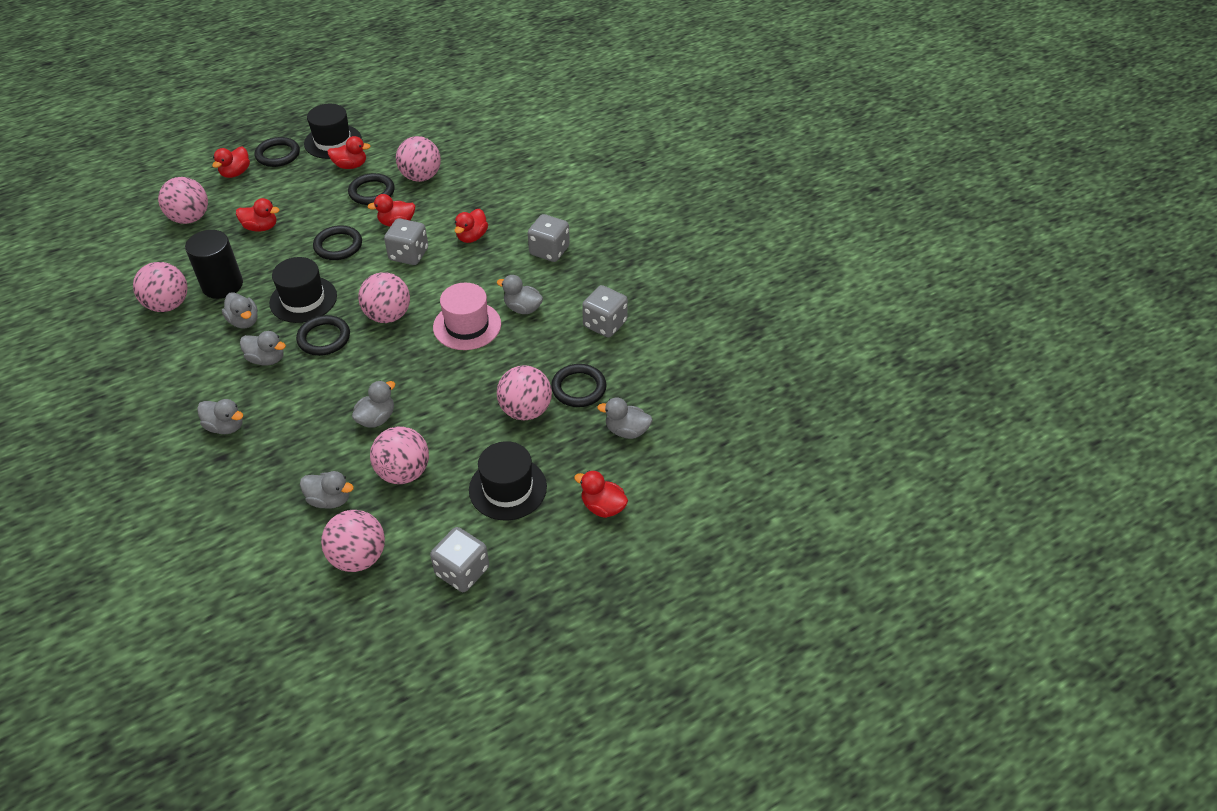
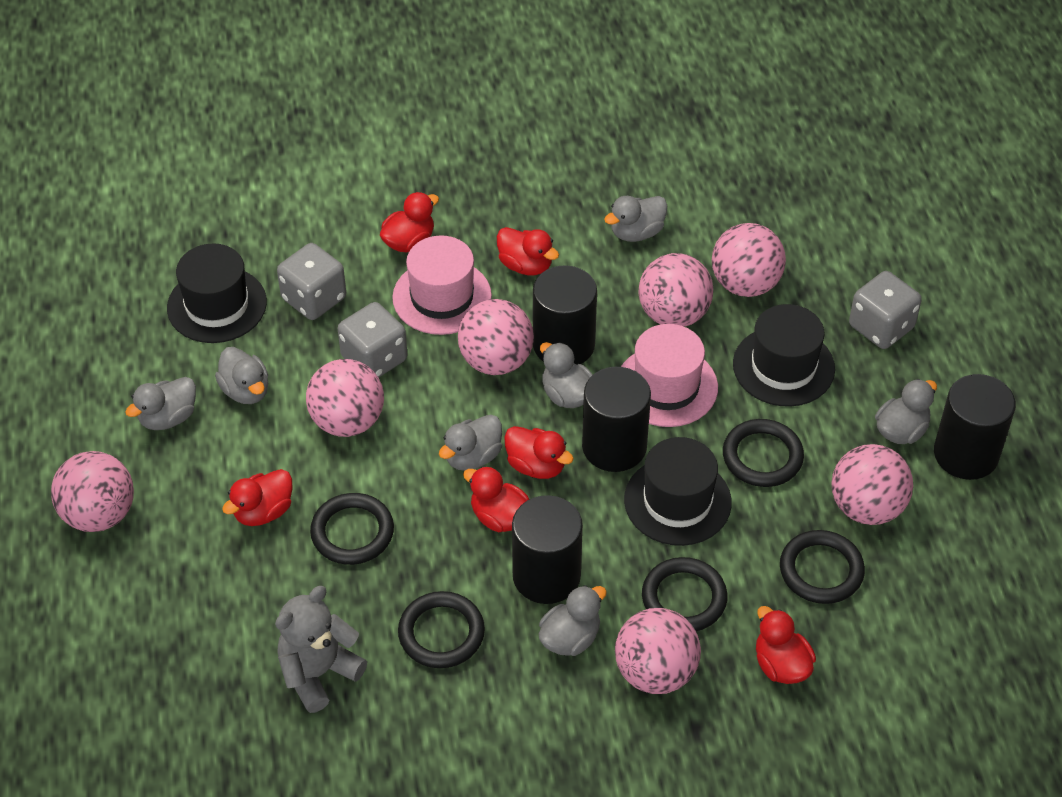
black cylinder: [185,230,243,299] = 1 -> [512,495,583,604] [533,265,597,364] [582,367,651,472] [934,374,1016,480] = 4
grey dice: [384,218,428,265] [430,527,489,592] [528,214,570,262] [582,285,628,338] = 4 -> [277,243,346,320] [338,302,407,378] [849,271,922,349] = 3
grey teddy bear: none = 0 -> [275,586,367,713] = 1
pink hat: [433,283,501,350] = 1 -> [392,235,492,335] [621,324,718,427] = 2

